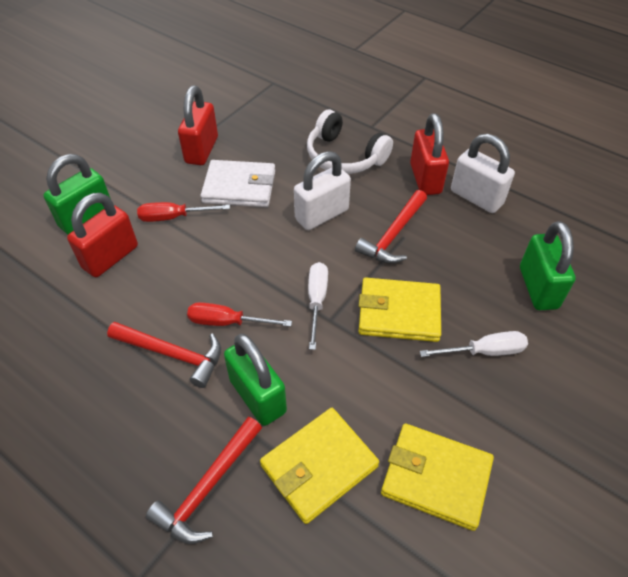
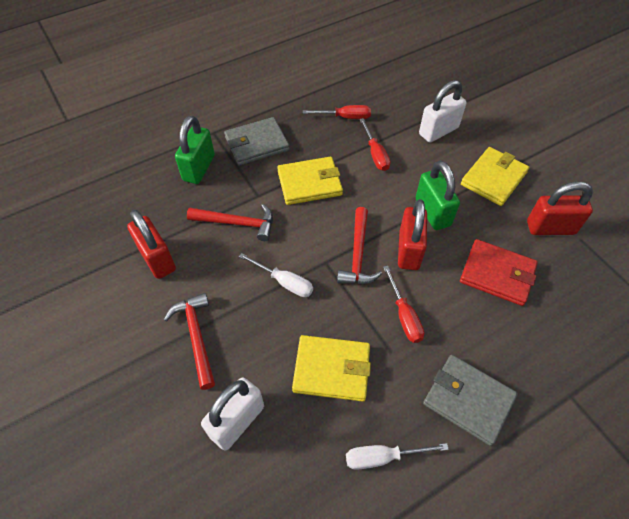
green padlock: [44,154,111,235] [224,334,287,426] [520,221,576,310] = 3 -> [175,116,215,184] [416,161,460,230] = 2
grey wallet: none = 0 -> [224,117,290,166] [423,355,518,446] = 2
red screwdriver: [137,202,230,222] [187,302,292,327] = 2 -> [303,105,371,119] [360,118,390,171] [383,266,424,343] = 3
red wallet: none = 0 -> [460,239,538,306] = 1
white headphones: [307,109,393,174] = 1 -> none = 0
white wallet: [200,160,275,207] = 1 -> none = 0

